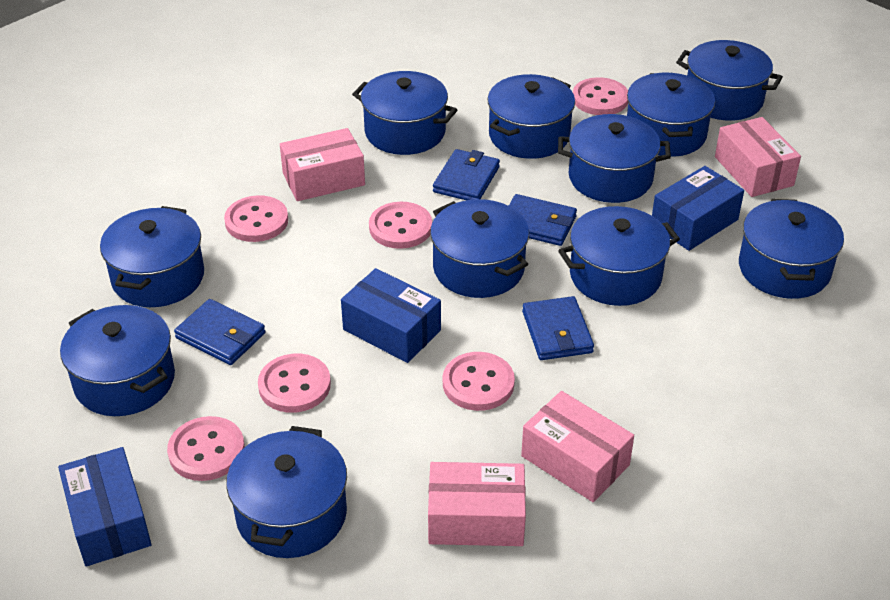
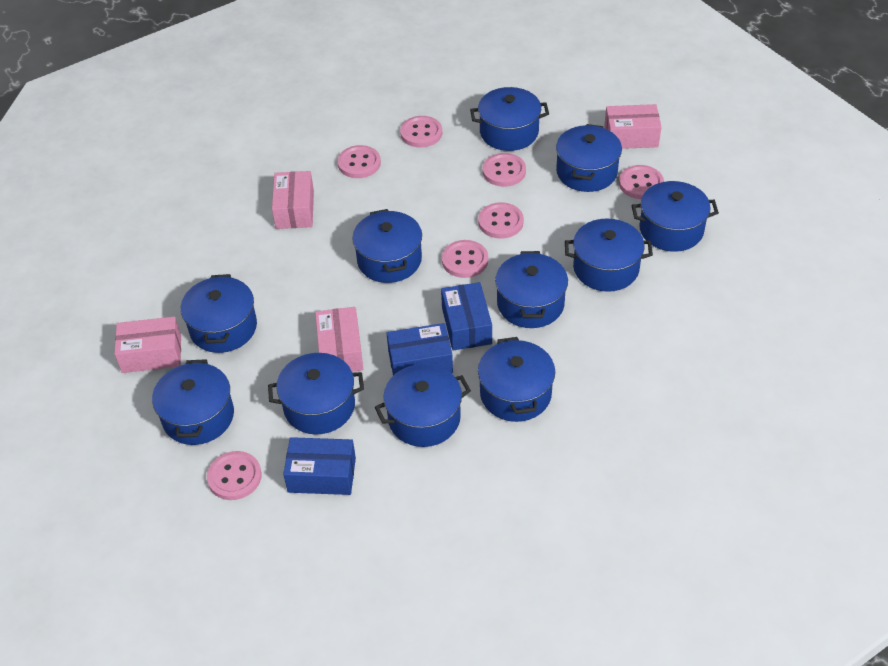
blue wallet: [174,299,265,365] [433,149,500,200] [509,194,577,246] [522,296,594,360] = 4 -> none = 0
pink button: [167,416,245,481] [224,195,288,242] [258,354,331,413] [369,202,432,249] [443,352,515,411] [573,77,628,115] = 6 -> [207,451,262,500] [337,145,381,178] [400,116,442,148] [442,240,488,278] [478,202,524,239] [482,153,526,187] [619,165,664,199] = 7

